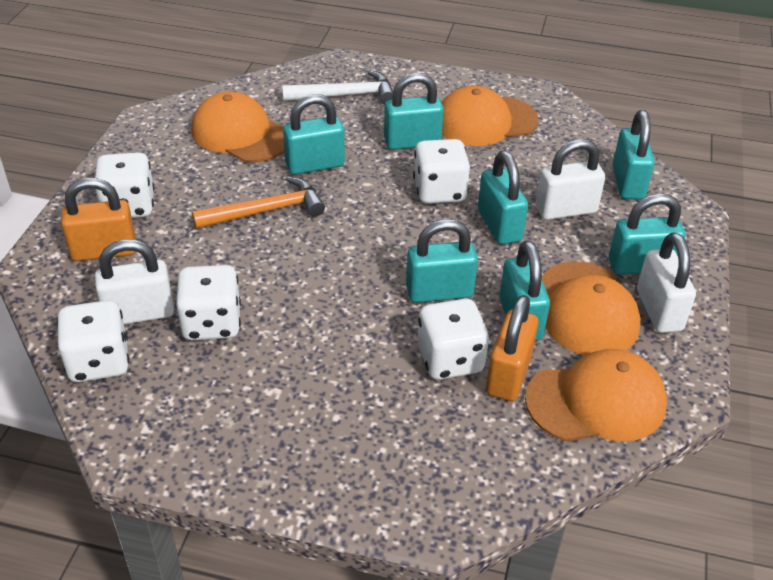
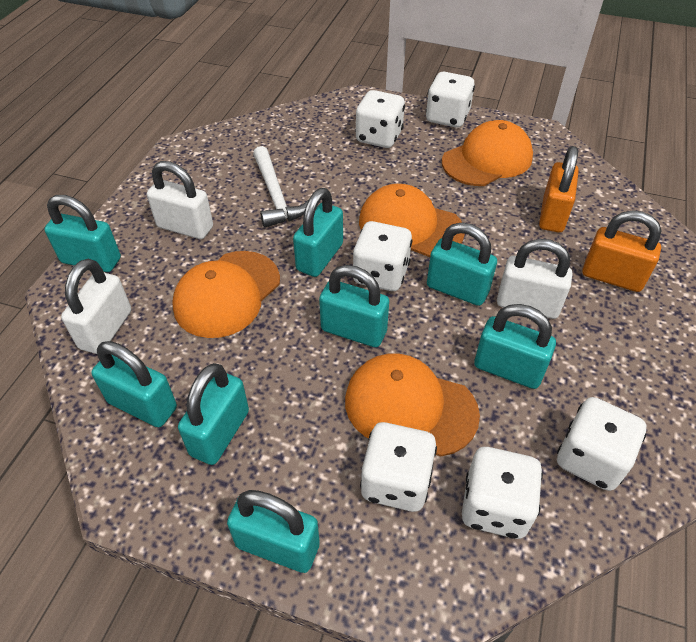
orange hammer: [192,176,325,229] = 1 -> none = 0
turquoise padlock: [283,94,345,175] [384,73,444,150] [406,219,478,303] [478,151,528,245] [499,240,550,341] [609,193,686,275] [613,110,655,199] = 7 -> [44,195,121,272] [91,341,177,427] [178,363,249,465] [227,490,320,573] [293,188,343,277] [319,265,389,347] [427,223,497,306] [474,304,556,389] = 8
white dice: [57,300,129,382] [95,152,154,218] [175,265,241,340] [413,139,470,204] [417,299,489,380] = 5 -> [353,221,412,291] [355,90,405,148] [360,422,437,512] [426,72,475,128] [462,447,543,539] [557,397,646,491] = 6

